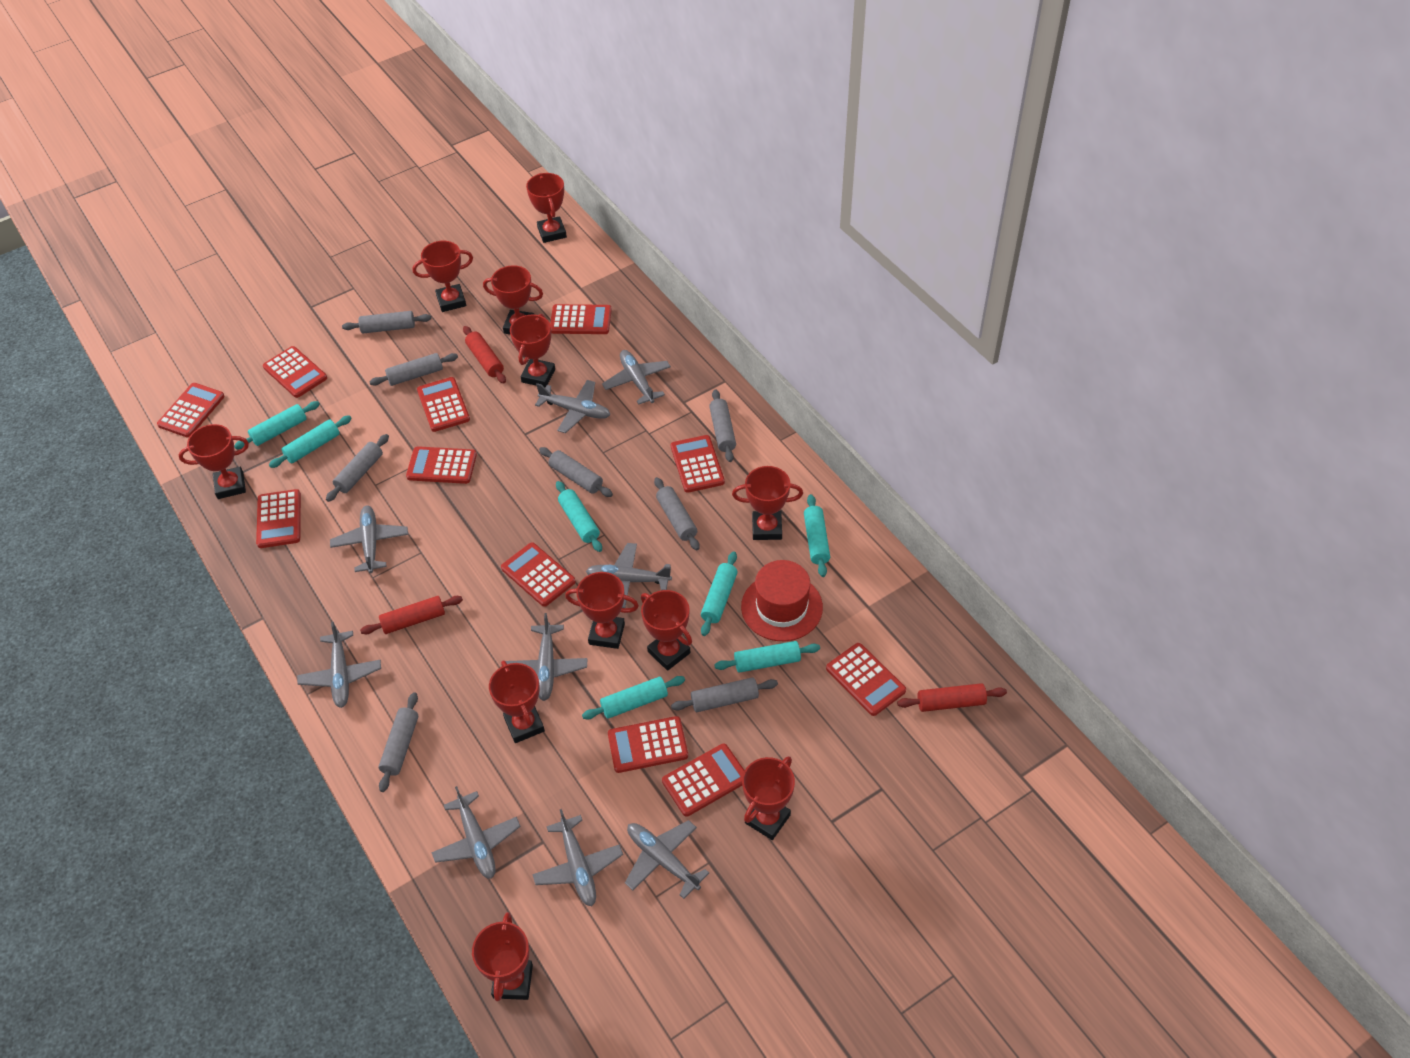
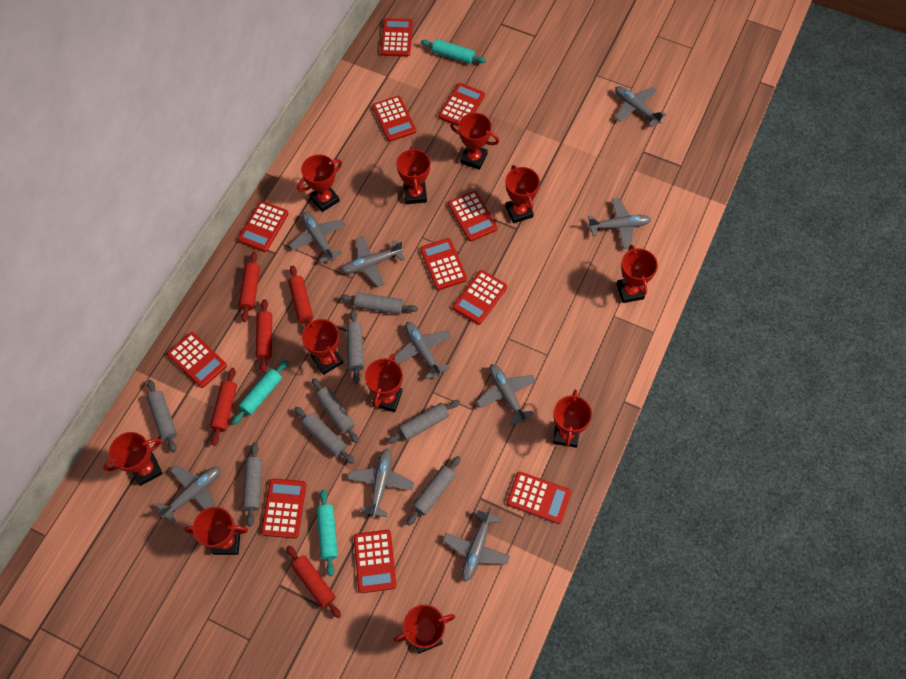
red hat: [741,560,823,641] = 1 -> none = 0
red rolling pin: [360,596,463,634] [463,326,506,384] [897,683,1007,712] = 3 -> [210,368,237,446] [239,252,260,322] [256,299,272,373] [286,546,341,618] [288,265,313,327] = 5
turquoise rolling pin: [234,401,320,449] [269,415,352,468] [556,481,602,552] [582,676,685,719] [701,551,737,636] [714,641,820,673] [804,494,830,577] = 7 -> [232,360,288,424] [316,489,338,576] [421,39,486,64] = 3

